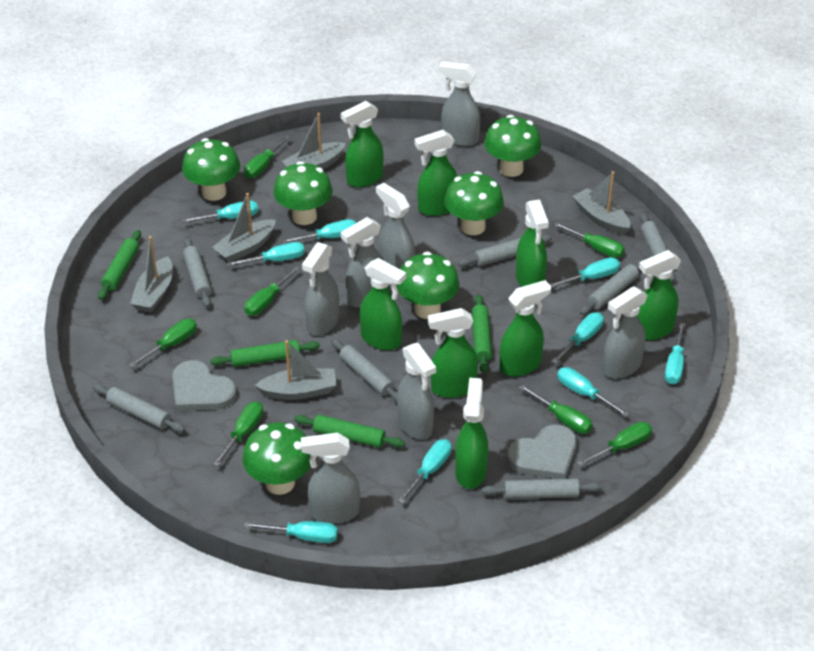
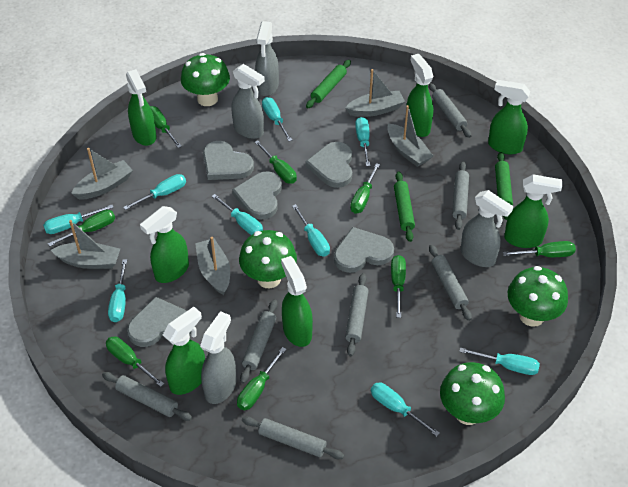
green mushroom: [182,138,240,201] [242,422,311,495] [273,161,333,225] [396,252,459,319] [444,171,504,235] [484,115,541,177] = 6 -> [181,53,230,106] [239,230,297,288] [440,362,505,425] [508,266,568,327] = 4
green rolling pin: [98,230,141,300] [210,340,320,367] [294,415,405,448] [472,294,492,373] = 4 -> [306,60,351,108] [394,171,415,242] [495,152,513,220] = 3
green screwdriver: [129,318,197,368] [214,401,263,467] [244,135,291,178] [244,266,300,316] [519,385,592,434] [554,223,625,258] [577,422,652,466] = 7 -> [48,210,115,247] [106,337,164,387] [150,106,182,148] [237,347,287,410] [255,140,297,184] [350,163,380,214] [391,255,406,318] [503,241,576,257] = 8
green spray bottle: [341,101,383,187] [360,258,406,350] [415,130,458,216] [428,308,478,398] [455,378,488,489] [500,280,551,377] [516,199,549,287] [637,250,681,340] = 8 -> [126,69,157,146] [140,206,189,283] [163,307,205,395] [281,256,313,347] [407,54,434,137] [488,80,530,154] [504,174,562,248] = 7
grey heart: [172,360,237,411] [507,425,577,479] = 2 -> [127,297,191,347] [203,141,254,180] [232,171,282,219] [305,142,352,188] [334,227,394,273] = 5
grey spray bottle: [301,433,360,524] [302,242,339,336] [341,217,384,308] [376,183,415,269] [397,343,436,439] [439,61,481,147] [603,286,648,379] = 7 -> [200,311,237,404] [231,64,265,139] [255,21,279,96] [460,190,514,267] = 4

